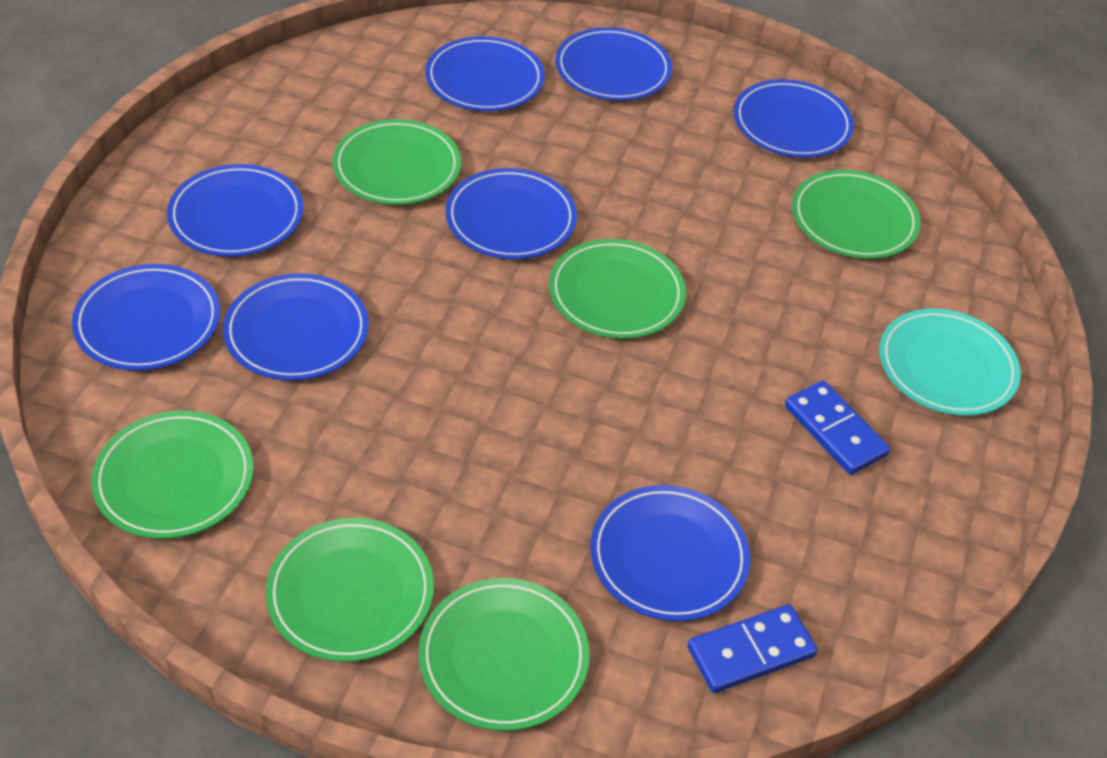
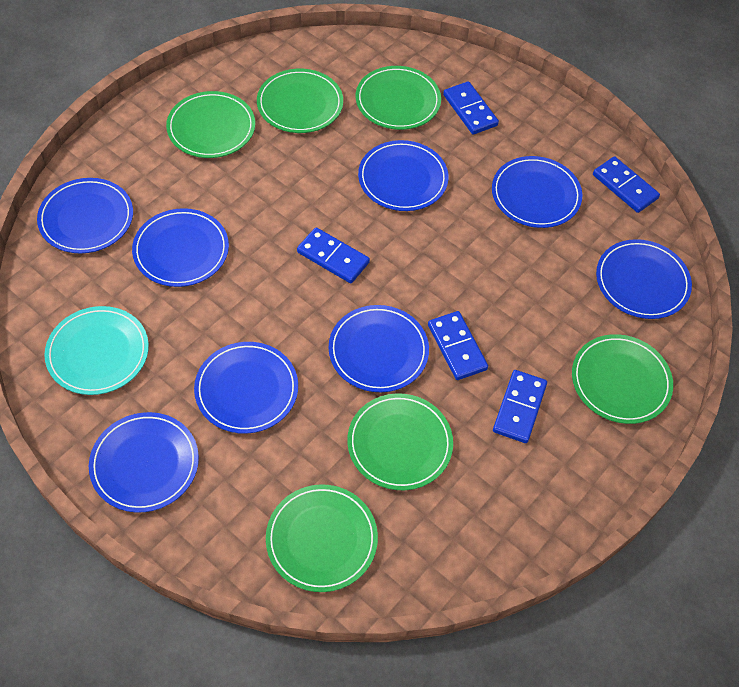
blue domino: [687,604,818,693] [785,380,890,475] = 2 -> [297,227,370,283] [428,311,488,380] [443,81,499,135] [493,370,547,443] [593,156,660,213] = 5

